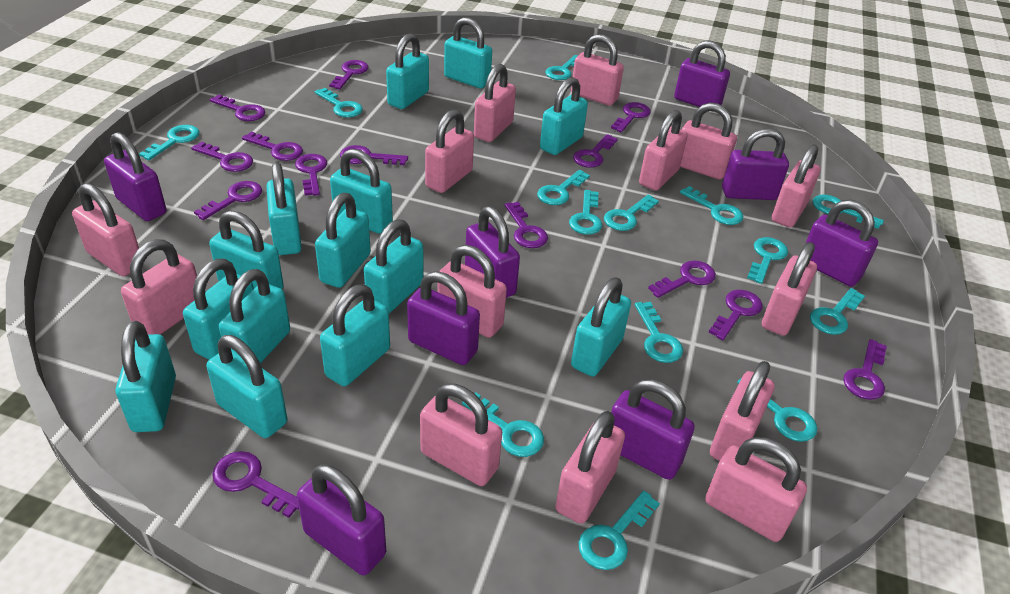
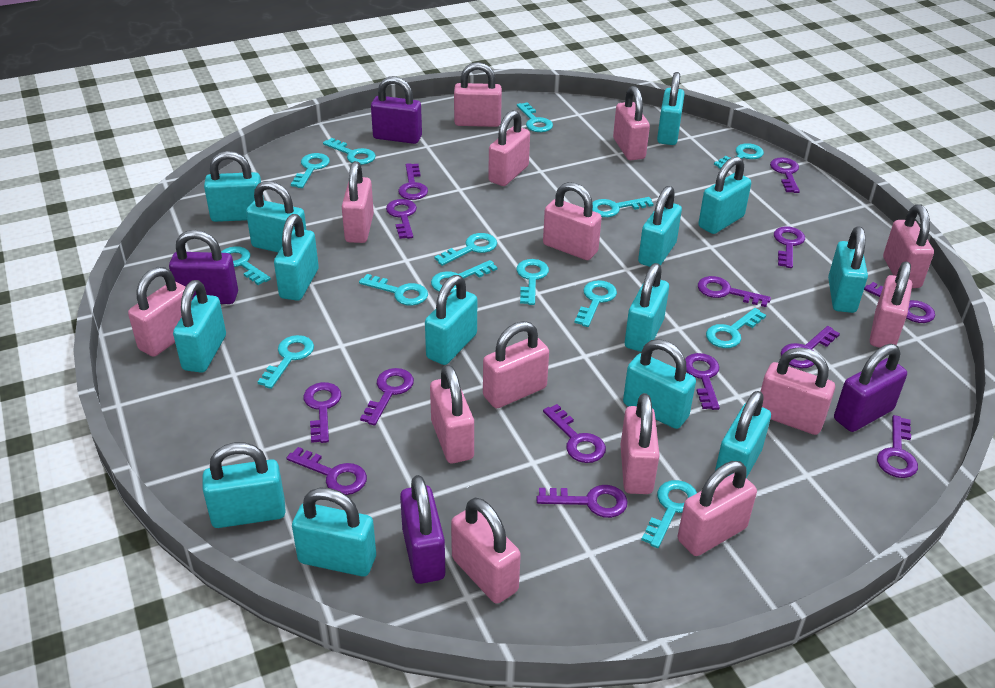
purple padlock: [104,132,166,221] [297,464,386,575] [407,271,480,365] [465,206,520,298] [612,379,695,480] [674,40,730,107] [722,128,789,200] [805,200,878,287] = 8 -> [169,230,238,304] [371,76,422,144] [400,475,445,584] [834,344,907,432] = 4

